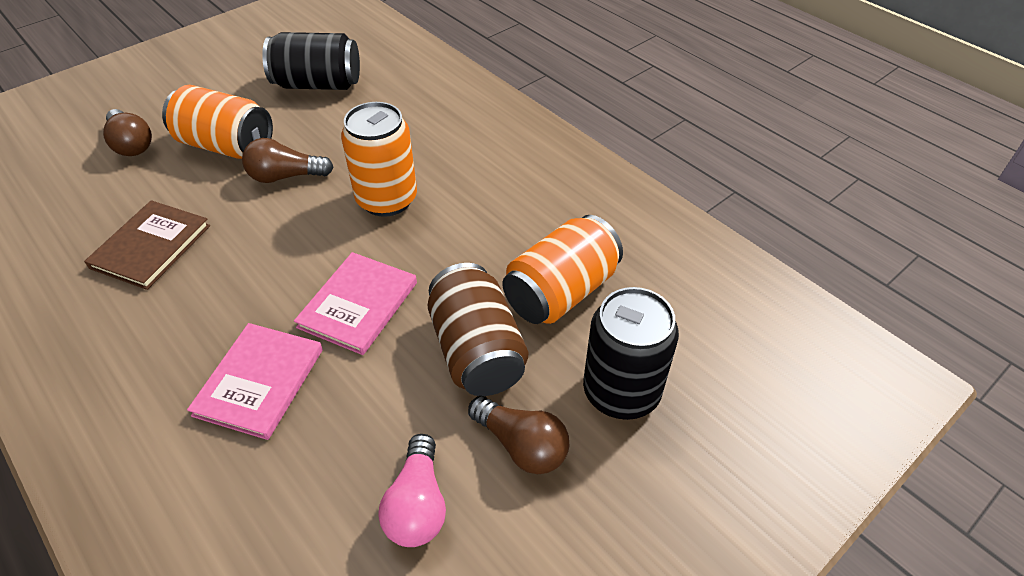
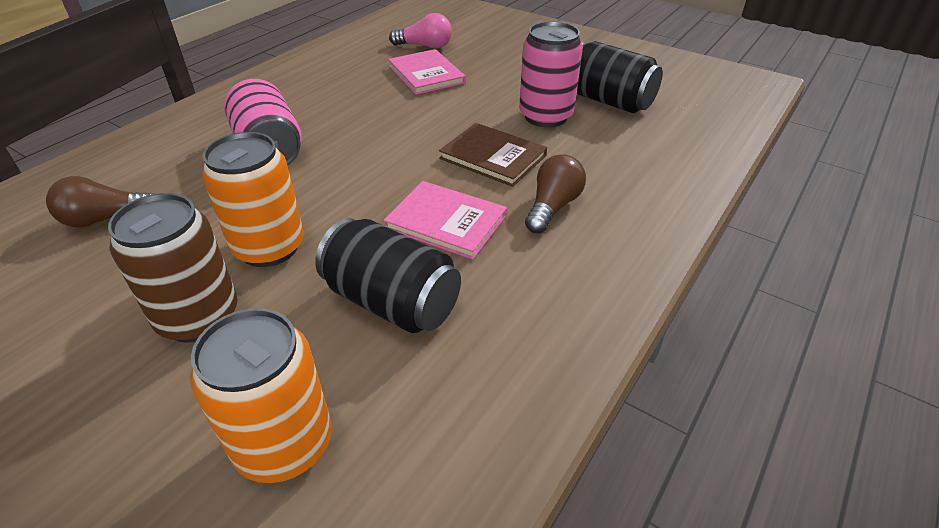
brown light bulb: [103,109,152,156] [242,138,334,183] [468,396,569,474] = 3 -> [46,176,154,227] [525,154,586,234] = 2
orange can: [162,85,273,159] [341,102,417,217] [503,215,623,324] = 3 -> [190,308,332,483] [202,132,304,267] = 2
pink can: none = 0 -> [224,79,302,166] [519,21,583,127] = 2

